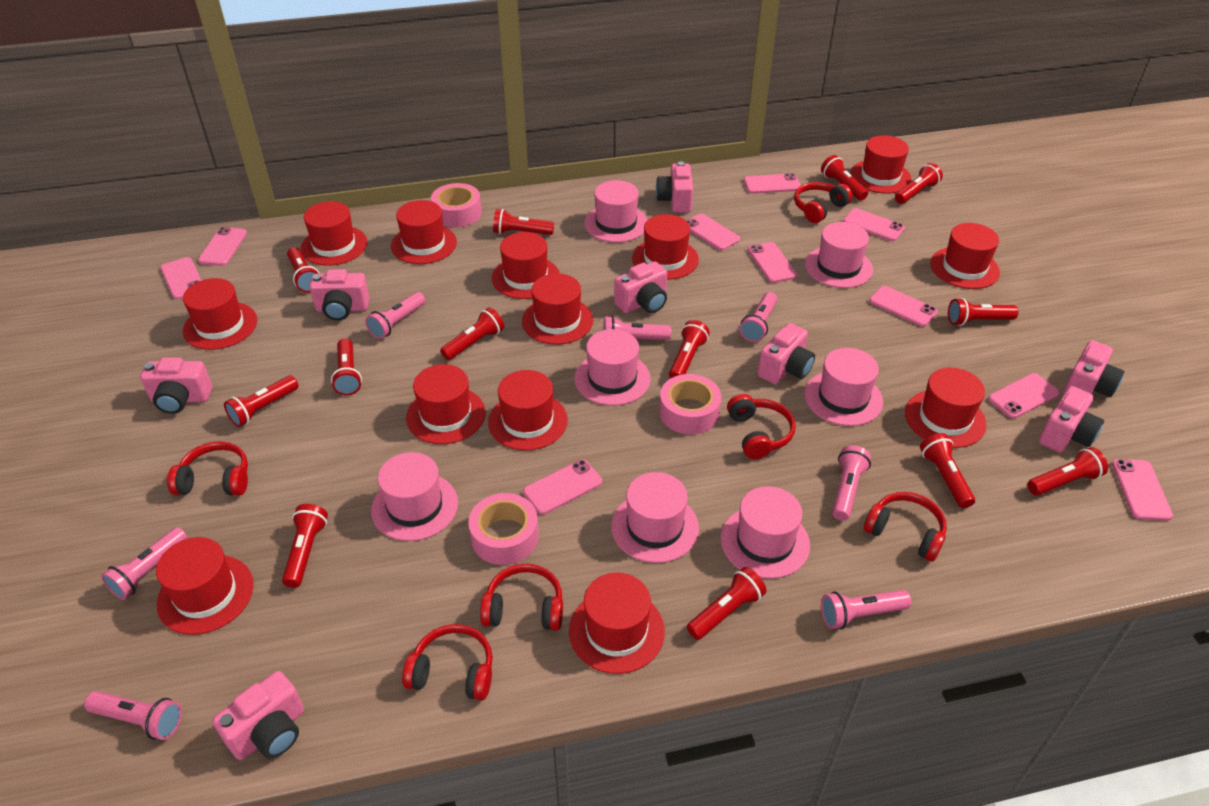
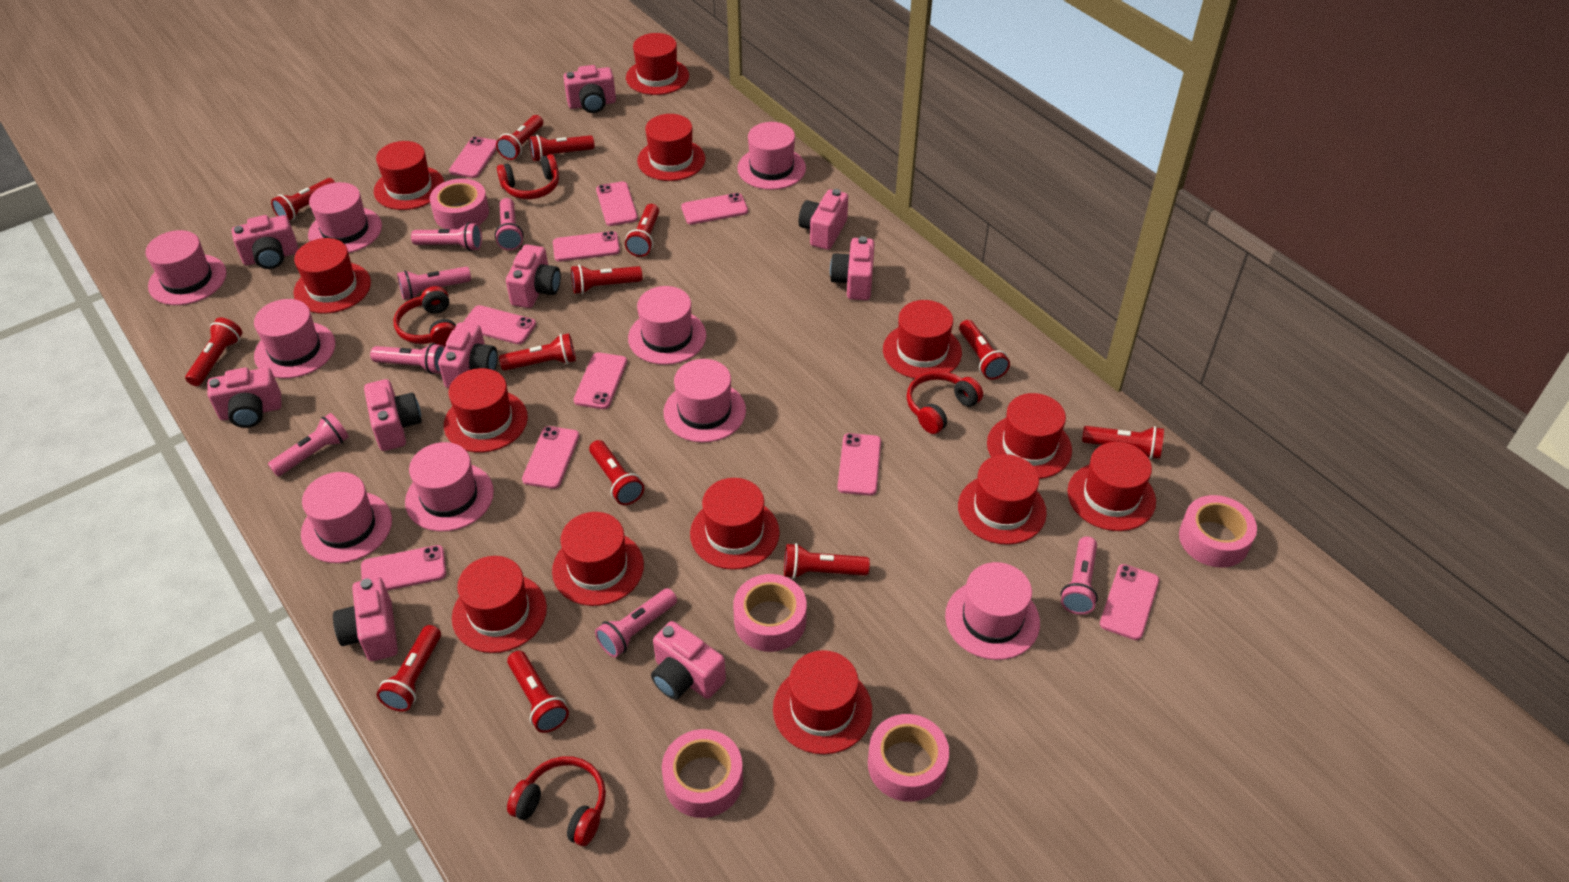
pink camera: [140,357,212,414] [212,671,304,760] [309,269,370,321] [614,262,667,313] [656,161,693,213] [757,323,815,384] [1039,386,1104,453] [1063,340,1125,397] = 8 -> [207,367,282,428] [232,215,298,269] [333,577,398,661] [364,379,422,451] [438,323,498,388] [506,245,561,308] [563,65,616,113] [651,621,726,700] [799,189,848,250] [830,236,875,300] = 10
pink hat: [371,452,458,541] [574,329,650,406] [584,180,647,242] [611,472,699,563] [721,486,810,579] [804,348,883,426] [805,222,873,288] = 7 -> [145,230,227,305] [254,299,335,378] [301,472,392,563] [308,182,382,253] [405,442,494,532] [628,286,706,365] [664,359,746,443] [737,122,806,190] [945,562,1040,660] = 9
pink tape: [431,183,482,227] [468,493,539,565] [659,374,722,435] = 3 -> [429,178,489,229] [662,729,743,818] [733,574,807,652] [868,714,949,802] [1179,495,1257,568] = 5
red headphones: [167,441,248,496] [402,624,493,701] [480,564,563,631] [727,394,796,459] [794,182,853,223] [864,492,947,562] = 6 -> [394,286,456,347] [497,154,559,199] [507,756,606,846] [907,371,983,434] = 4

